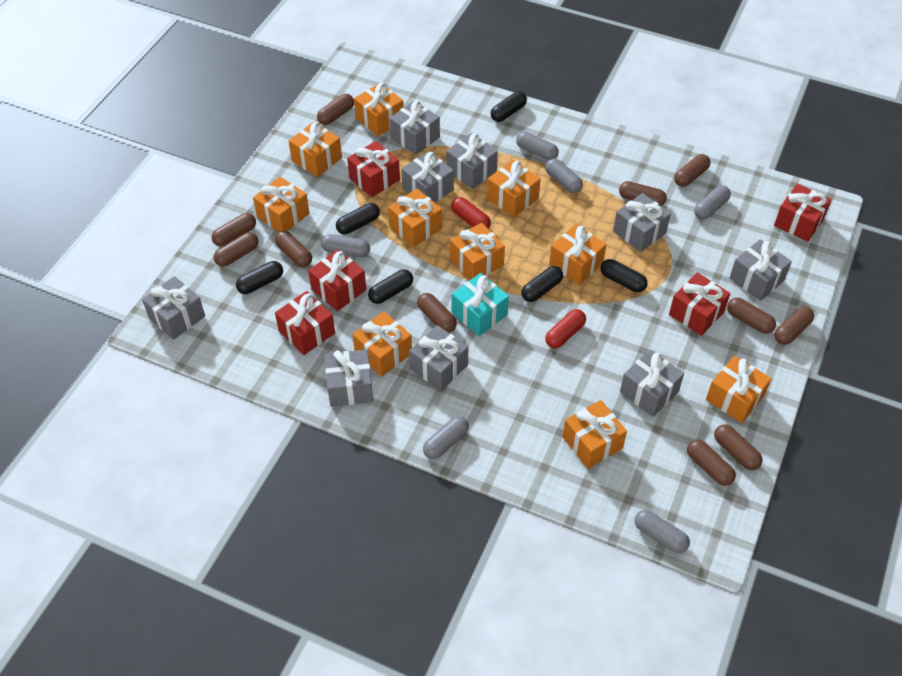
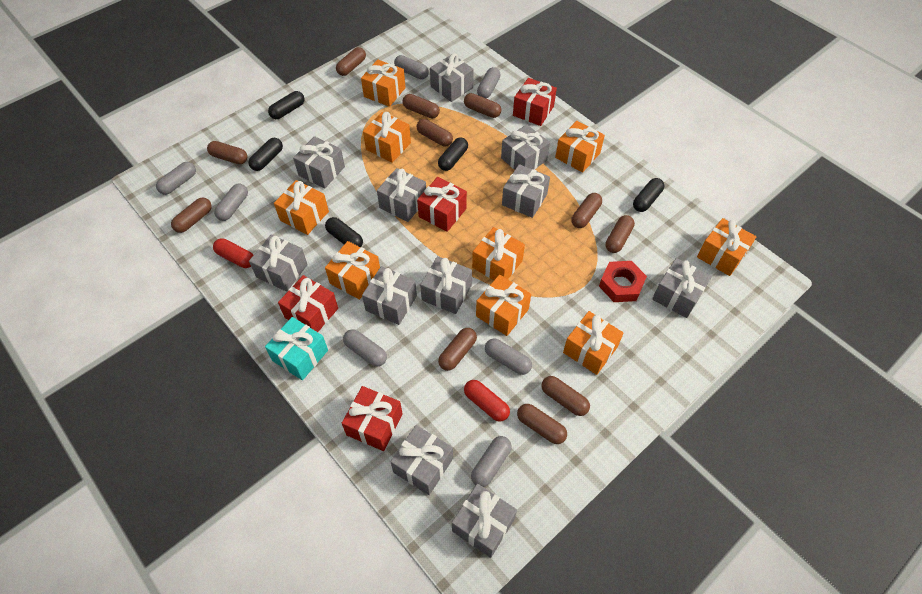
black capsule: [236,261,283,294] [336,203,380,235] [368,269,413,304] [491,91,527,122] [522,266,563,302] [601,259,648,292] = 6 -> [248,138,283,171] [268,91,305,119] [325,217,363,247] [438,137,468,171] [633,178,664,212] = 5
grey capsule: [321,234,370,257] [423,416,469,459] [516,132,559,160] [545,159,583,193] [634,510,690,553] [694,185,731,219] = 6 -> [156,162,196,195] [214,184,248,221] [343,329,387,367] [394,55,429,80] [471,436,512,487] [477,67,501,98] [485,338,532,375] = 7
grey gift: [142,276,205,340] [325,349,373,407] [389,101,440,155] [401,151,454,203] [409,325,468,391] [446,133,498,189] [613,193,671,252] [620,349,684,417] [729,239,792,301] = 9 -> [249,234,308,292] [293,136,345,188] [362,266,417,325] [377,168,426,222] [390,425,453,495] [420,256,472,314] [430,54,474,102] [452,484,517,558] [501,124,550,170] [502,164,550,218] [652,258,712,318] = 11
orange gift: [253,177,309,232] [289,122,342,177] [353,311,412,377] [354,83,404,136] [388,189,442,247] [450,223,505,280] [487,160,541,217] [549,224,606,285] [562,400,627,469] [706,356,772,423] = 10 -> [274,180,329,235] [325,241,380,300] [361,60,405,107] [363,112,411,163] [472,227,525,280] [476,275,531,336] [555,121,605,173] [563,311,624,375] [697,218,756,276] = 9
red gift: [275,291,335,355] [308,249,366,311] [347,141,400,197] [669,272,730,336] [774,183,832,242] = 5 -> [278,275,338,332] [342,386,403,451] [417,177,467,232] [513,78,557,126] = 4
red nut: none = 0 -> [599,261,647,302] = 1

